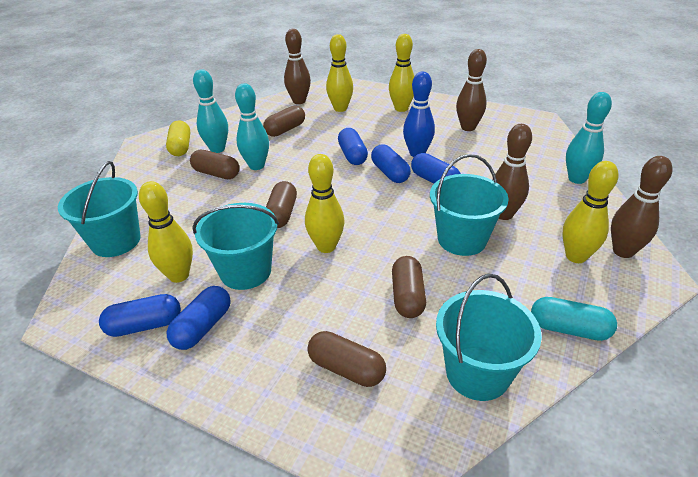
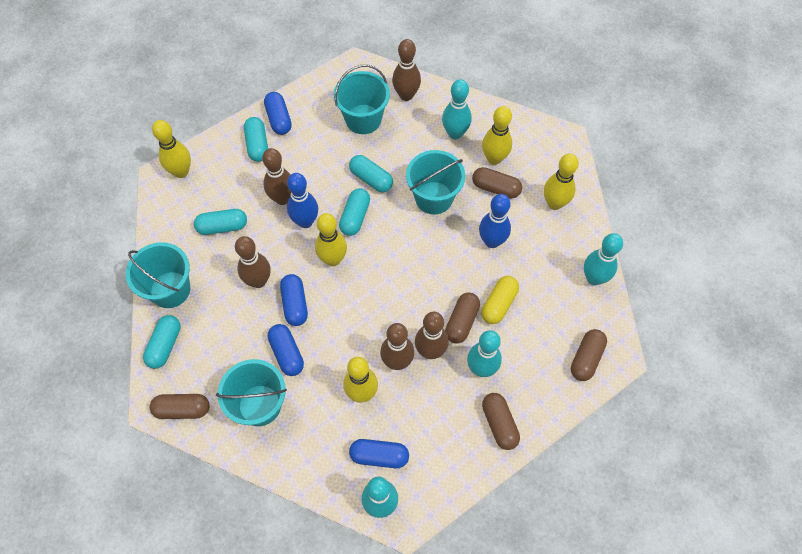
blue bowling pin: [403,72,435,157] = 1 -> [287,173,318,228] [479,194,511,248] = 2
blue capsule: [99,294,181,337] [166,286,231,350] [338,128,368,165] [371,144,411,183] [411,153,461,184] = 5 -> [264,92,292,135] [268,324,304,376] [280,274,308,326] [349,439,409,468] = 4
brown bowling pin: [284,29,311,104] [456,49,487,131] [492,124,532,220] [611,156,672,258] = 4 -> [235,236,271,288] [262,148,291,205] [380,323,414,370] [392,39,421,101] [415,312,449,359] = 5
turquoise bowling pin: [193,69,228,153] [235,83,269,170] [566,92,612,184] = 3 -> [362,477,398,518] [442,79,472,139] [467,330,502,377] [584,233,623,285] = 4
turquoise capsule: [531,297,617,341] = 1 -> [143,315,181,369] [194,209,247,235] [244,117,268,162] [339,188,370,236] [349,155,393,192] = 5

